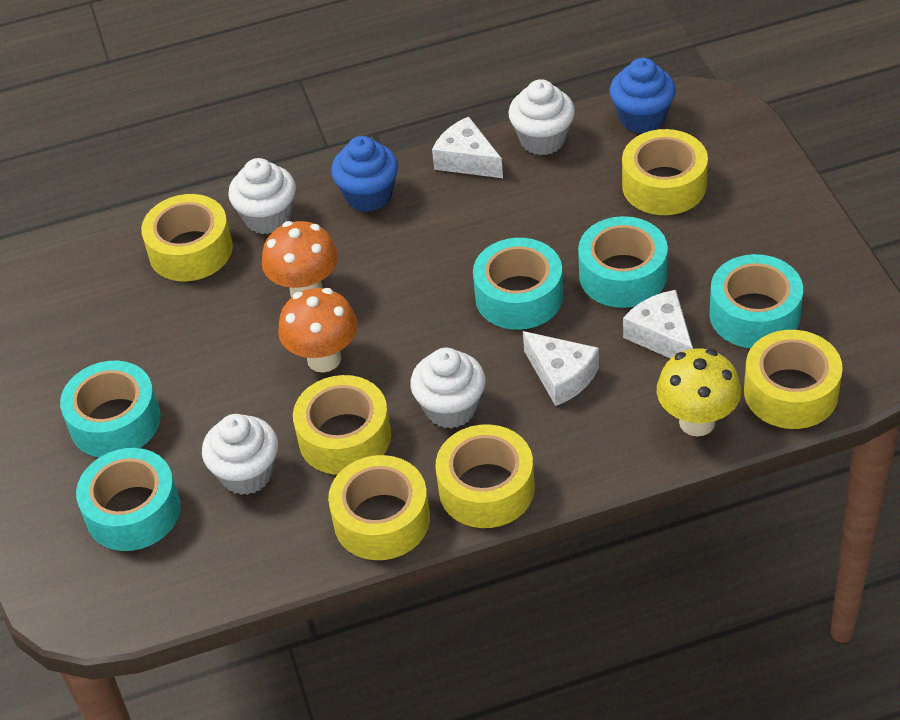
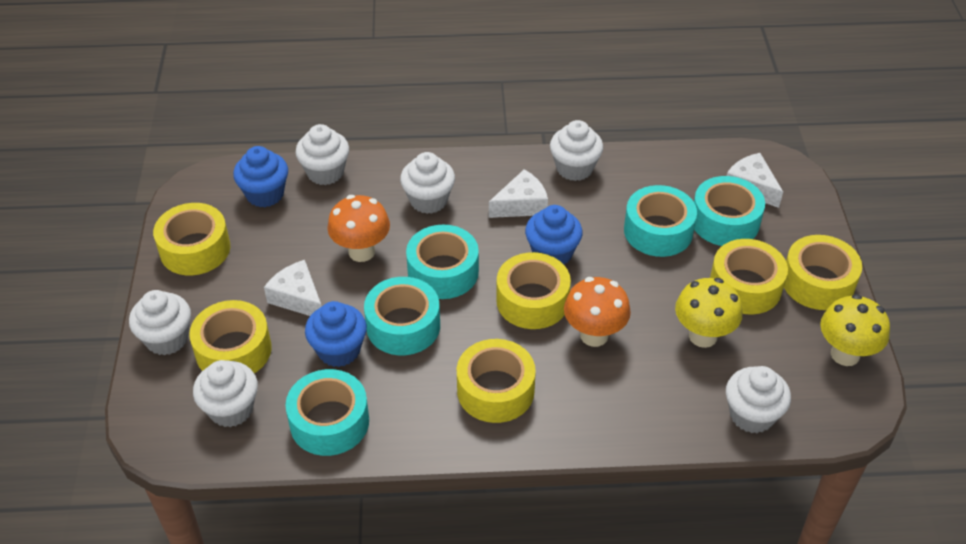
blue cupcake: [331,136,398,212] [610,58,676,133] = 2 -> [233,146,288,207] [305,301,367,367] [525,205,583,265] = 3
white cupcake: [202,414,278,495] [228,158,296,234] [410,348,485,429] [508,79,575,155] = 4 -> [129,290,191,355] [193,360,258,427] [296,124,349,185] [400,152,455,214] [550,120,603,181] [726,366,791,433] = 6
yellow mushroom: [657,348,741,437] = 1 -> [675,278,742,348] [820,294,890,366] = 2

